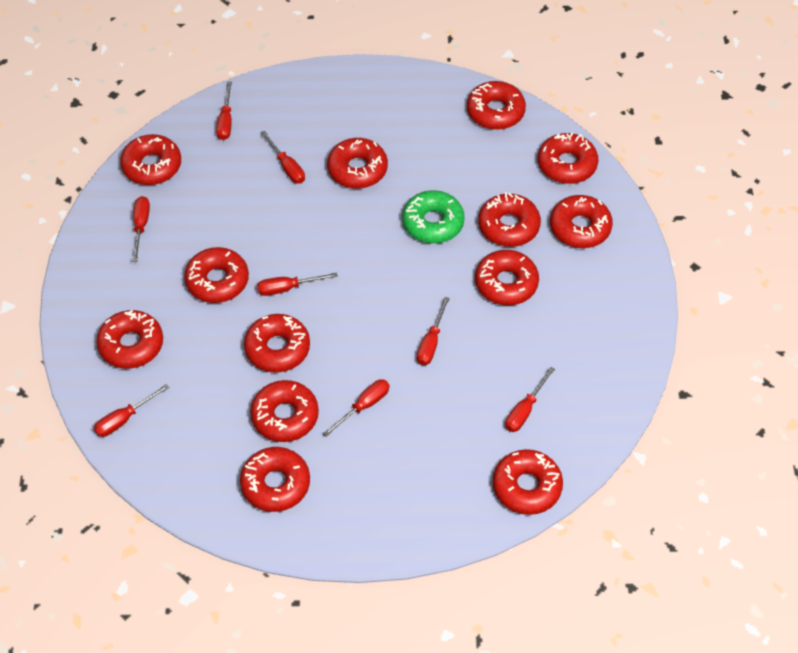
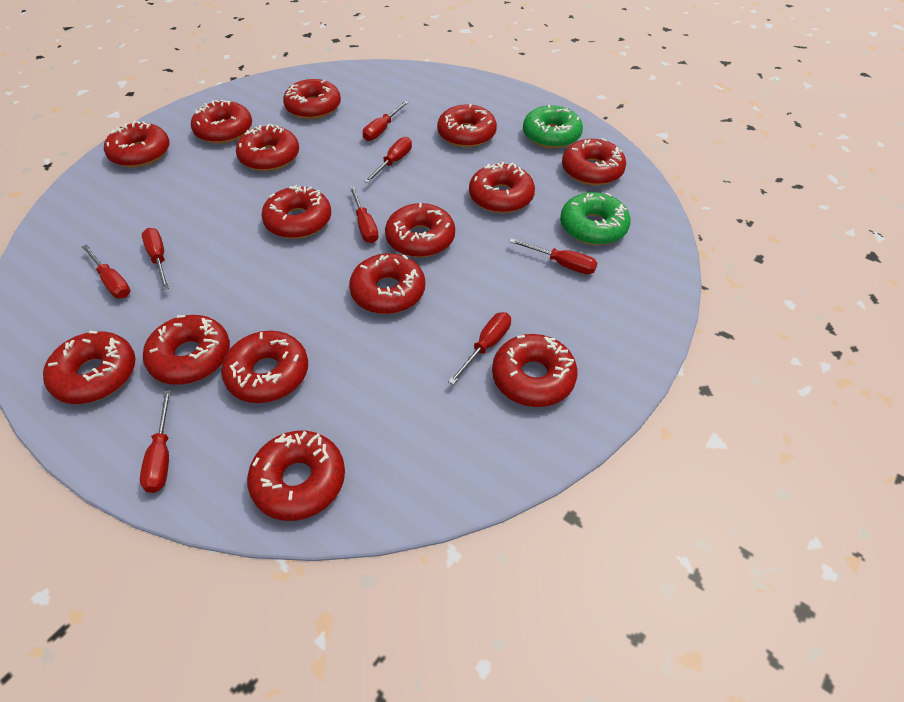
green donut: [402,190,465,244] = 1 -> [523,105,583,148] [560,192,631,245] = 2
red donut: [96,310,163,369] [120,134,181,185] [184,247,249,303] [240,447,310,512] [244,314,310,373] [250,380,319,442] [327,138,388,189] [467,81,526,130] [475,250,539,305] [478,192,541,247] [493,449,563,515] [538,133,598,184] [550,195,613,248] = 13 -> [43,331,136,404] [104,121,170,167] [143,315,230,385] [191,100,252,144] [221,330,308,403] [236,124,299,171] [247,431,345,521] [261,185,331,239] [283,79,341,119] [349,253,425,314] [385,203,455,257] [437,104,497,147] [469,162,535,213] [492,334,578,407] [562,138,626,185] = 15

